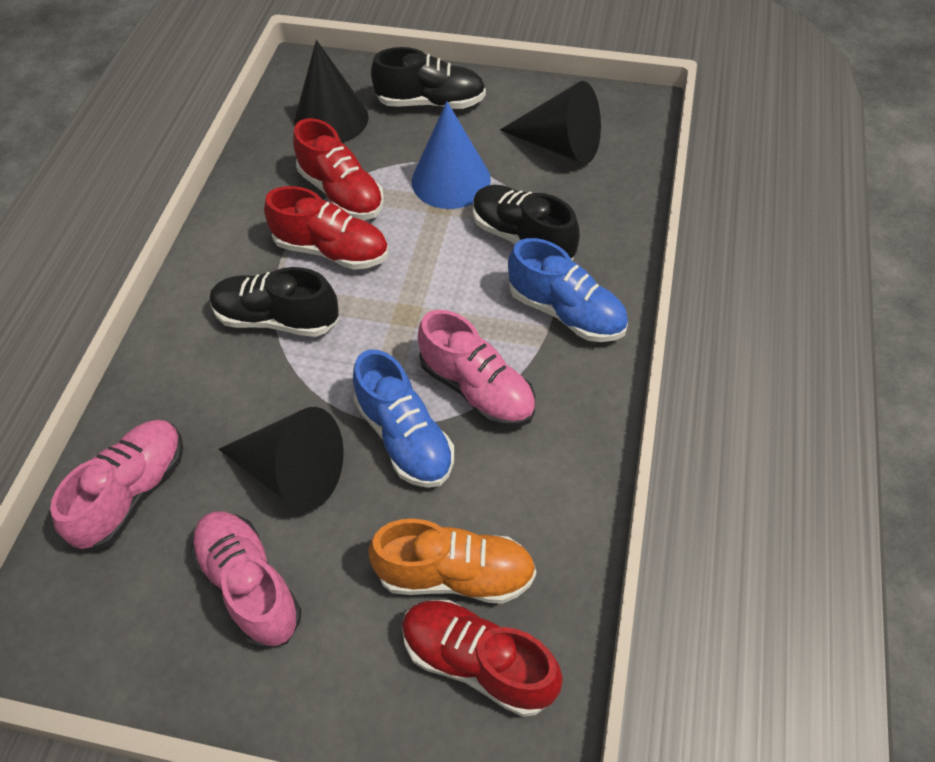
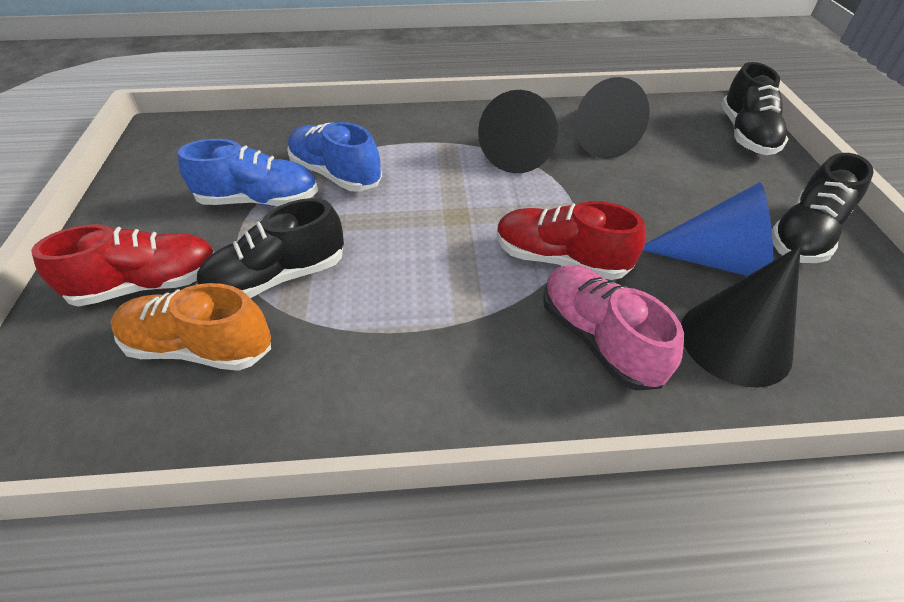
pink shoe: [50,420,183,550] [190,511,302,649] [418,310,535,428] = 3 -> [543,265,684,391] = 1
red shoe: [264,186,388,270] [293,118,384,220] [402,600,563,717] = 3 -> [31,224,215,307] [497,201,646,280] = 2

